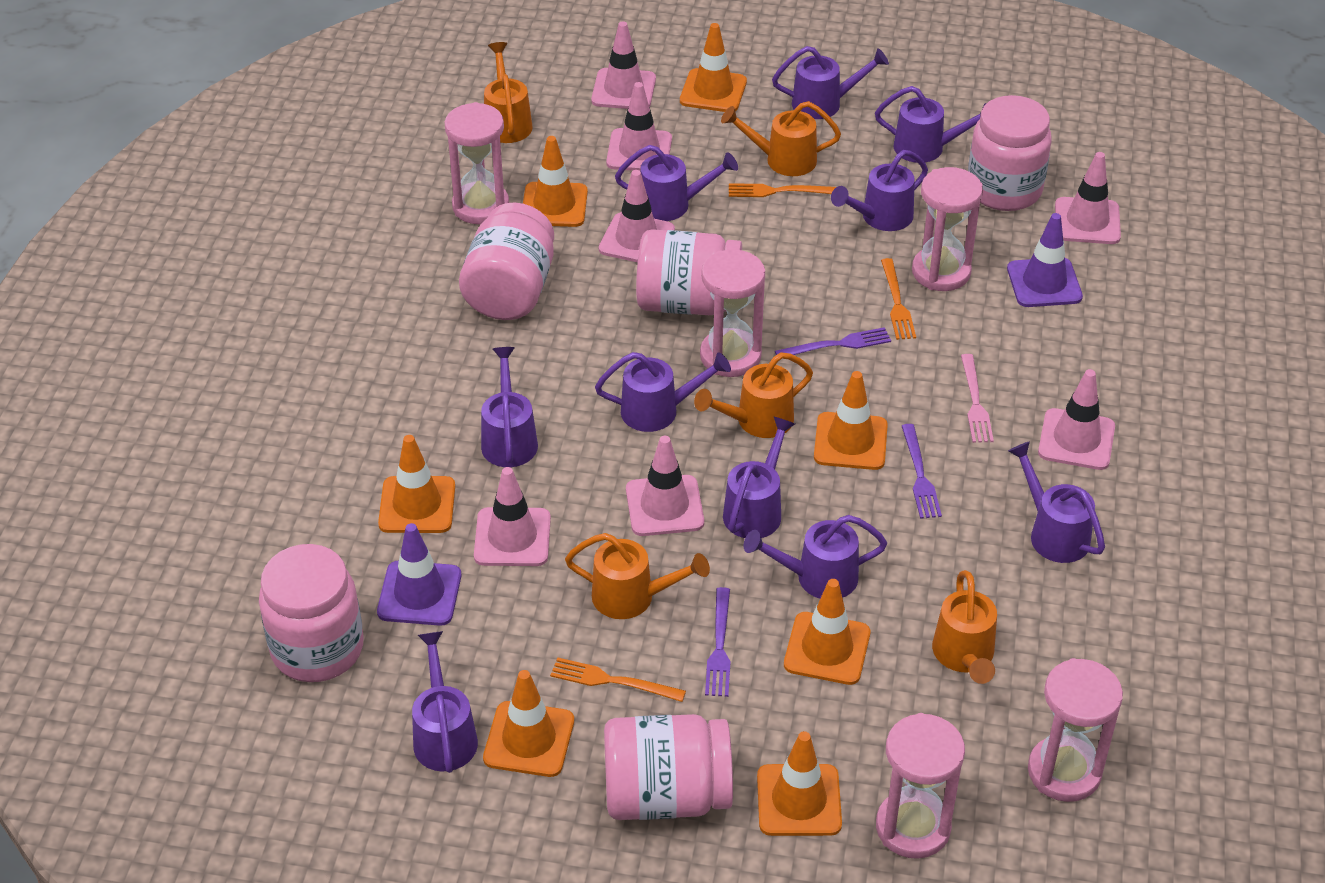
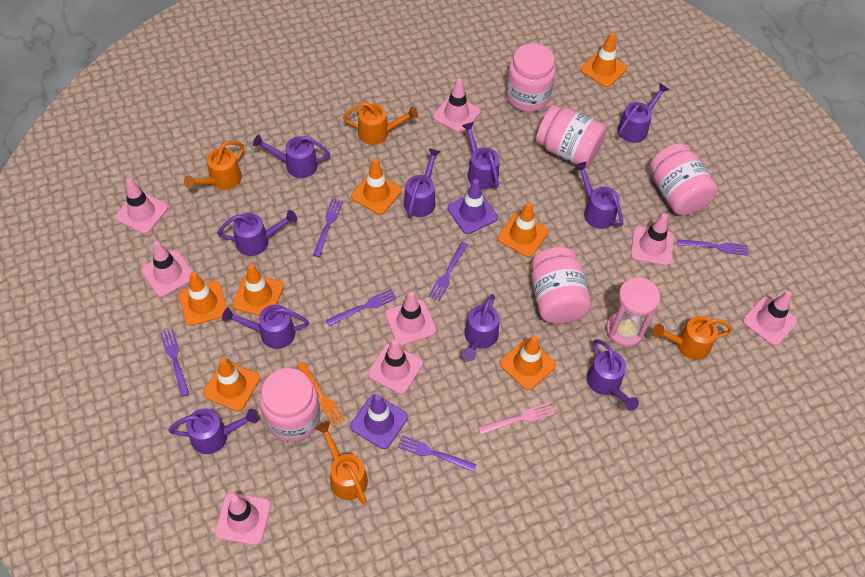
orange fork: [550,658,686,702] [729,183,836,197] [881,258,916,340] = 3 -> [297,361,345,427] = 1
orange watering can: [484,42,532,143] [565,533,710,619] [694,352,813,438] [721,101,841,176] [932,570,997,684] = 5 -> [184,141,244,190] [316,422,368,504] [343,102,418,145] [653,316,732,360] = 4
pink hourglass: [445,102,509,224] [700,249,765,377] [876,713,965,859] [912,167,983,291] [1028,658,1123,802] = 5 -> [606,277,660,347] = 1
pink traffic cone: [474,467,551,566] [591,21,656,109] [599,170,675,262] [606,82,672,171] [626,436,704,536] [1038,369,1115,470] [1055,152,1121,244] = 7 -> [115,178,168,234] [141,241,193,297] [215,492,271,545] [368,340,423,394] [385,292,436,346] [433,78,480,133] [631,213,674,266] [743,291,797,346] = 8
purple fork: [705,587,731,697] [775,327,891,355] [902,424,942,519] = 3 -> [160,329,189,397] [313,198,343,257] [326,289,397,326] [398,435,476,472] [428,242,468,301] [677,239,748,256] = 6

